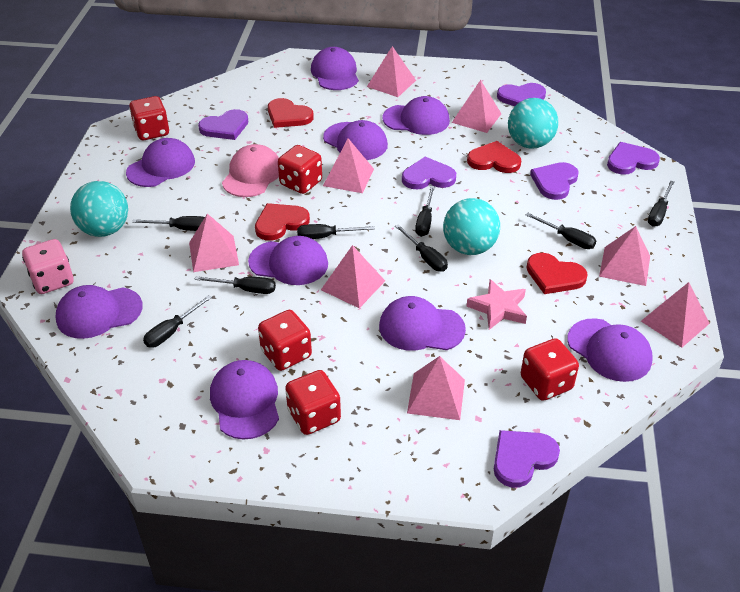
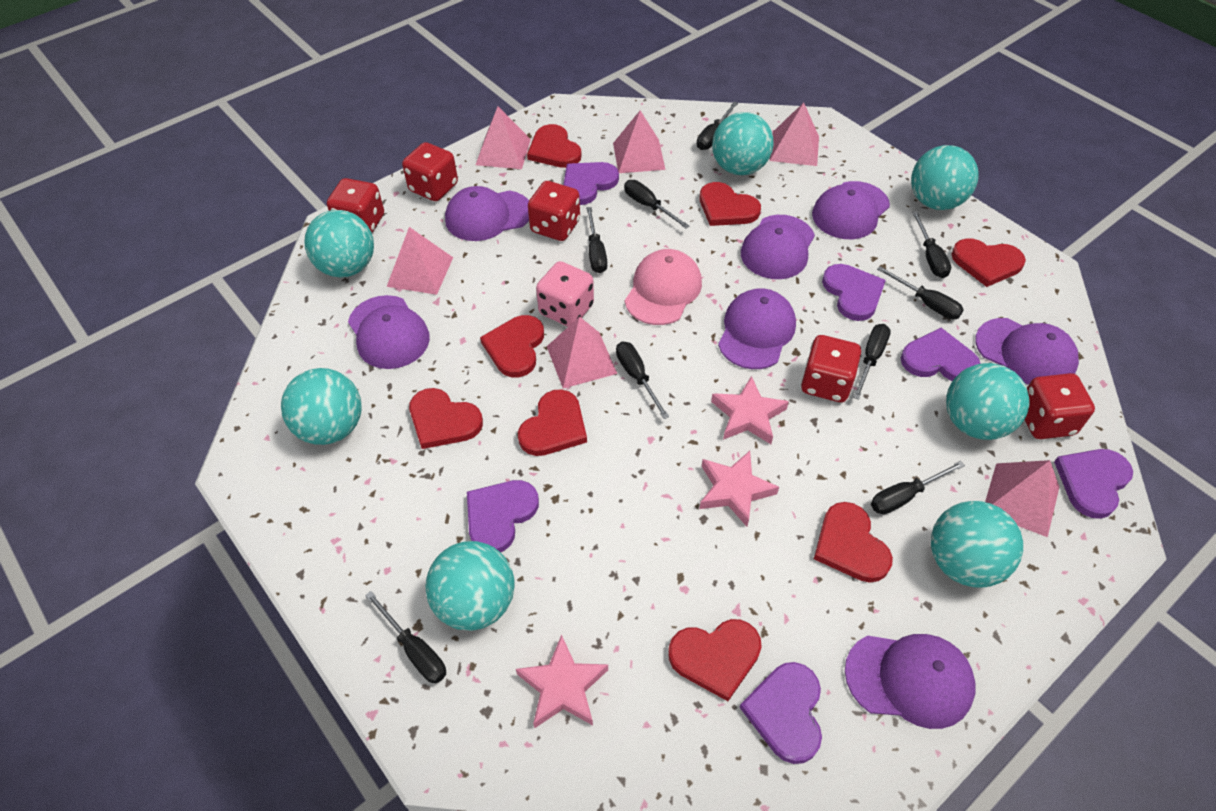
black screwdriver: [132,216,205,231] [143,295,212,348] [194,276,276,294] [297,224,374,239] [395,224,448,272] [415,186,435,237] [526,213,596,249] [648,181,674,227] = 8 -> [365,591,446,683] [586,207,607,273] [616,342,669,419] [624,180,690,229] [697,102,738,150] [853,324,891,400] [871,461,965,514] [877,266,964,319] [912,211,951,278] = 9
pink pyramid: [189,214,239,272] [321,245,385,308] [323,139,374,193] [367,46,416,97] [407,356,465,420] [452,80,501,133] [599,226,650,286] [641,282,710,348] = 8 -> [387,227,453,295] [476,107,531,169] [547,316,617,388] [613,110,666,173] [770,103,819,166] [985,460,1059,537] = 6
pink star: [466,279,527,330] = 1 -> [516,634,608,728] [699,451,779,527] [711,376,789,444] = 3
purple cap: [56,285,143,339] [126,138,195,187] [210,360,279,440] [248,236,328,285] [311,47,359,90] [323,120,388,160] [379,296,466,351] [383,96,450,135] [567,318,653,382] = 9 -> [348,295,430,369] [445,186,529,241] [718,288,796,369] [741,215,815,279] [812,181,890,239] [845,634,976,729] [975,318,1079,385] = 7
red heart: [255,203,310,241] [268,98,314,128] [467,141,521,173] [526,253,588,294] = 4 -> [409,388,483,449] [480,315,544,377] [518,389,587,456] [527,124,582,168] [668,619,762,701] [700,182,761,226] [814,502,893,583] [951,239,1026,287] = 8
turquoise ball: [70,181,128,237] [443,198,500,255] [508,98,558,149] = 3 -> [281,368,362,445] [304,210,374,278] [426,541,515,631] [712,112,774,175] [911,145,979,210] [931,501,1023,588] [946,363,1030,440] = 7

